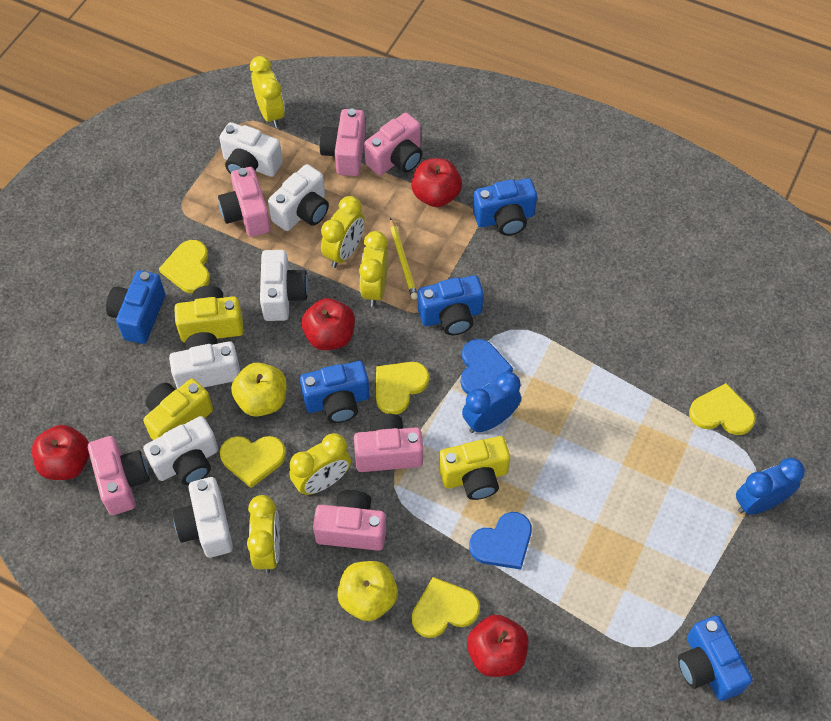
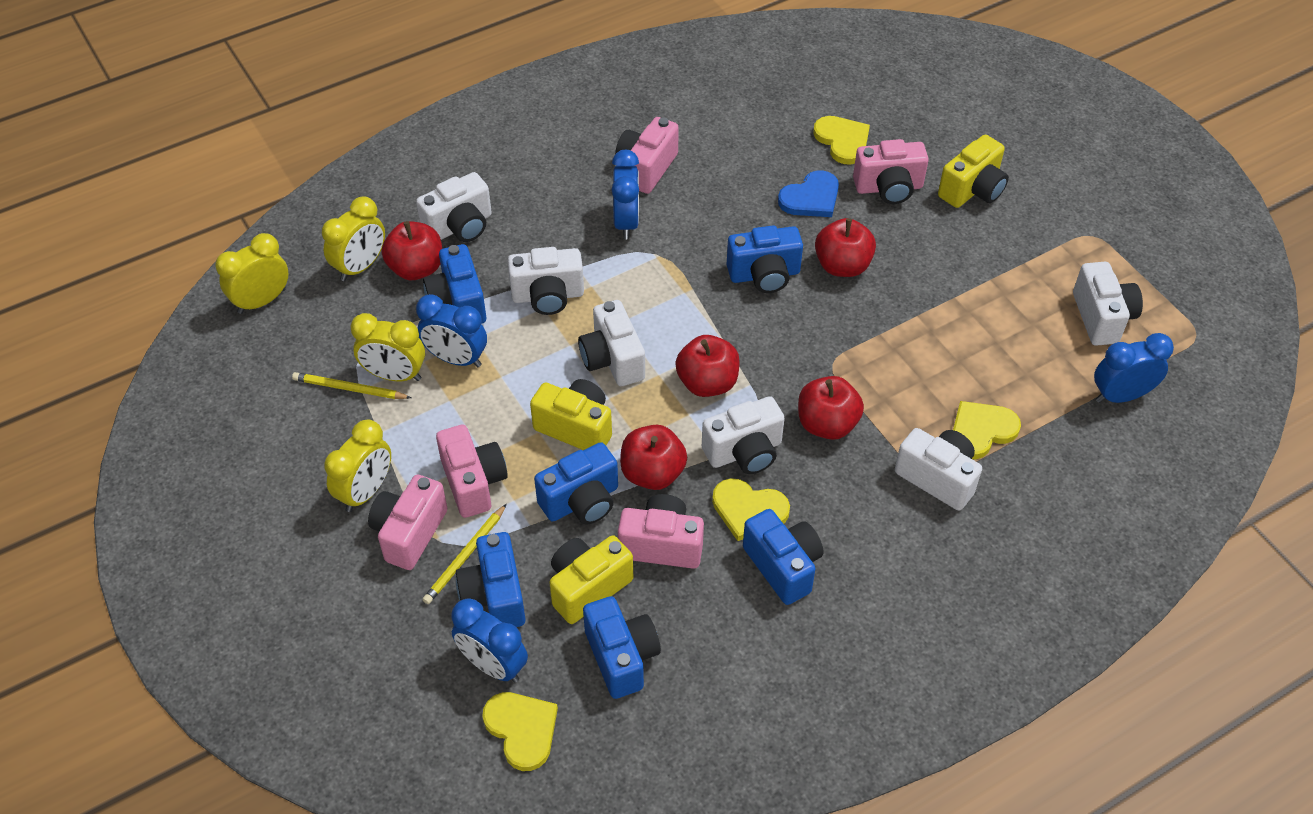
blue camera: [106,270,165,344] [300,361,370,423] [418,275,484,335] [473,178,537,236] [678,615,753,701] = 5 -> [423,244,486,324] [456,532,525,627] [534,442,618,524] [583,596,661,699] [727,225,803,293] [743,509,823,605] = 6
blue clock: [462,372,521,433] [736,458,805,515] = 2 -> [416,294,487,367] [451,598,528,683] [612,150,639,239] [1094,333,1174,403] = 4
blue heart: [460,339,513,394] [469,512,532,570] = 2 -> [778,170,839,217] = 1
pink camera: [88,436,150,515] [218,167,271,237] [313,490,386,551] [319,109,365,176] [354,414,423,472] [364,113,423,175] = 6 -> [368,475,447,570] [436,425,508,518] [615,117,679,194] [618,494,704,569] [853,139,929,204] = 5
red apple: [32,425,89,480] [301,298,355,350] [412,158,462,207] [467,615,528,677] = 4 -> [382,221,442,280] [620,425,687,490] [675,335,740,397] [798,376,864,440] [815,218,876,277] = 5
yellow apple: [231,362,287,417] [337,561,398,621] = 2 -> none = 0
yellow clock: [247,495,280,573] [250,56,285,128] [289,433,351,495] [321,196,365,268] [359,231,388,307] = 5 -> [215,233,289,314] [322,196,385,281] [324,420,391,512] [350,313,425,381] = 4
yellow heart: [159,240,210,293] [220,436,286,488] [376,362,429,414] [412,577,480,638] [689,383,755,435] = 5 -> [482,692,558,771] [712,478,790,541] [813,116,870,165] [953,401,1021,459] = 4
yellow pencil: [390,218,418,300] = 1 -> [292,372,411,399] [423,504,507,604] = 2

